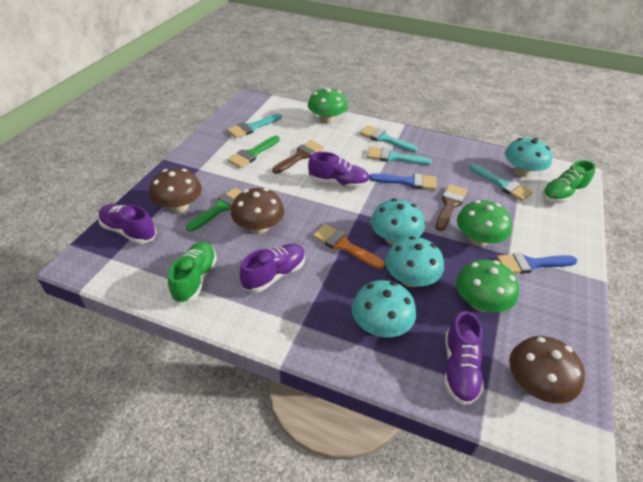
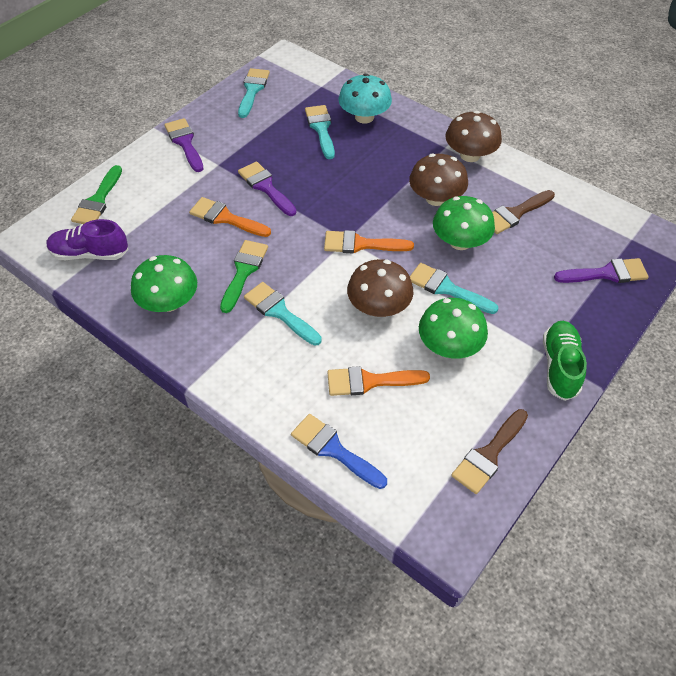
blue brush: [369,173,437,190] [497,253,577,274] = 2 -> [291,414,387,489] = 1
green shoe: [168,242,217,304] [542,160,596,203] = 2 -> [543,321,587,401] = 1
orange brush: [313,224,385,269] = 1 -> [189,197,271,237] [324,230,414,253] [327,366,430,396] = 3
purple brush: none = 0 -> [164,118,203,172] [238,161,296,216] [554,258,649,283] = 3
purple shoe: [98,204,157,244] [240,244,305,293] [308,152,370,188] [444,311,484,405] = 4 -> [47,219,129,260] = 1
turquoise mushroom: [352,280,416,337] [371,198,425,245] [385,236,444,287] [505,138,552,177] = 4 -> [339,73,392,123] = 1

